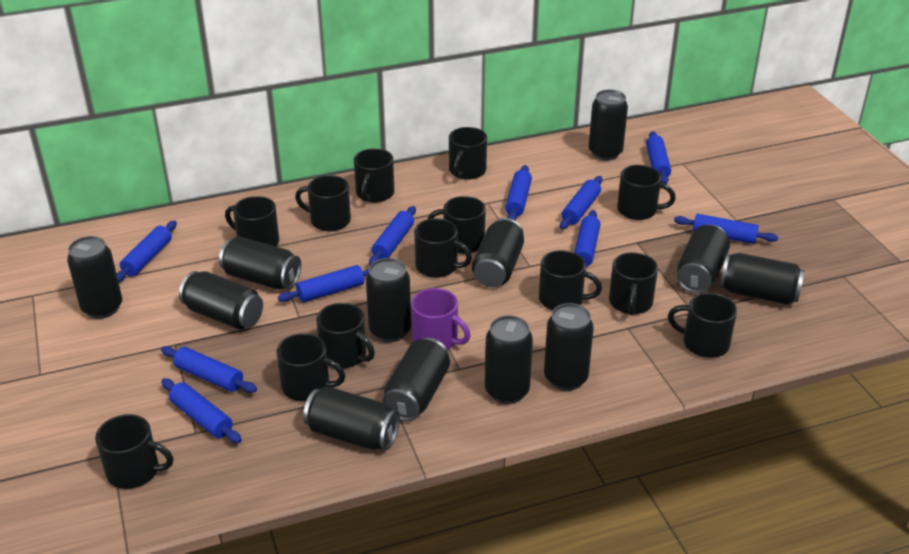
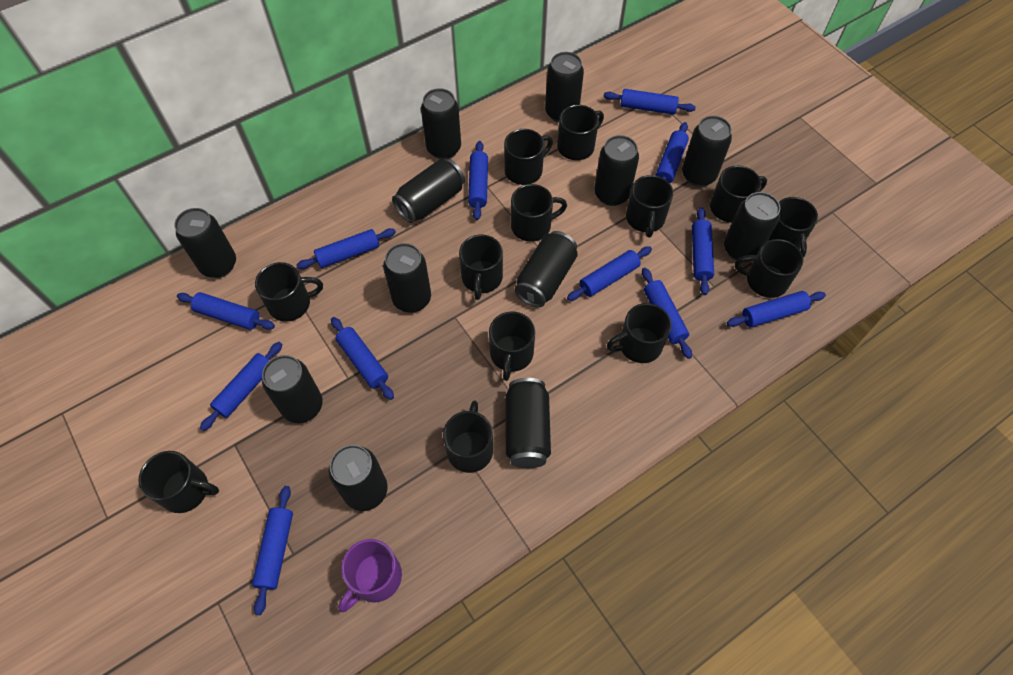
blue rolling pin: [116,220,177,282] [161,346,257,393] [161,378,242,443] [278,265,369,302] [369,206,416,265] [505,165,532,220] [560,176,602,229] [574,210,600,267] [646,131,671,184] [674,214,778,244] = 10 -> [177,292,275,330] [200,342,283,431] [252,486,293,615] [297,228,396,269] [331,317,394,400] [468,141,488,220] [567,246,652,301] [603,89,696,115] [642,268,692,359] [655,122,689,183] [692,207,714,295] [727,291,826,327] = 12

